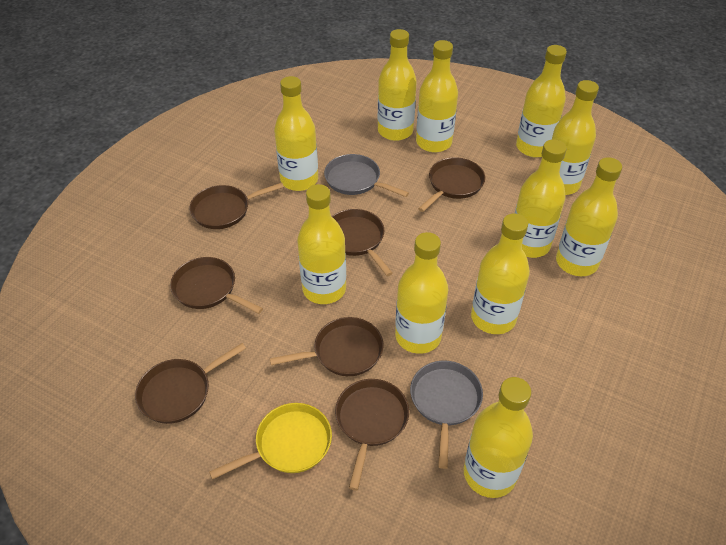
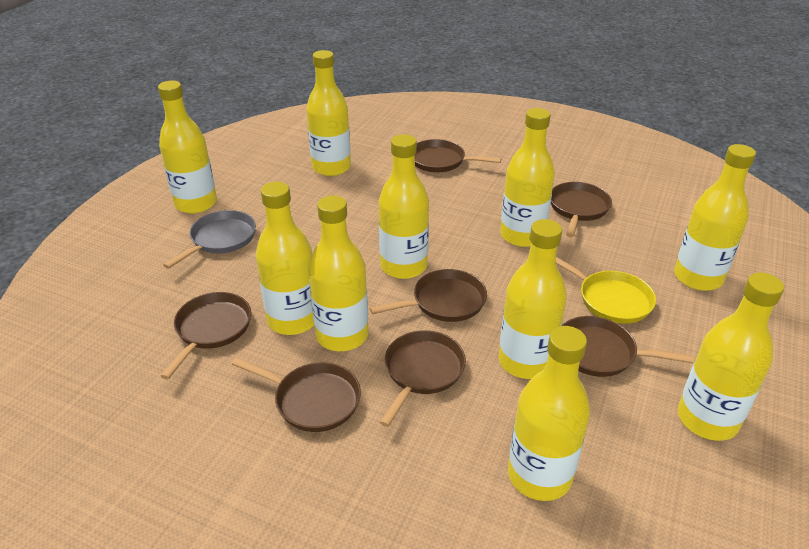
grey pan: [324,154,409,197] [410,361,483,469] = 2 -> [163,210,256,269] = 1
yellow bottle: [274,76,318,191] [297,184,346,304] [378,29,417,141] [395,232,448,354] [416,40,458,153] [464,377,533,498] [471,214,530,334] [515,140,567,258] [516,45,567,158] [552,80,599,195] [556,157,622,276] = 11 -> [158,81,217,214] [256,182,314,335] [306,50,351,176] [308,196,368,351] [379,134,429,279] [498,219,567,379] [500,108,555,247] [508,326,590,501] [674,144,756,291] [678,272,784,441] = 10

